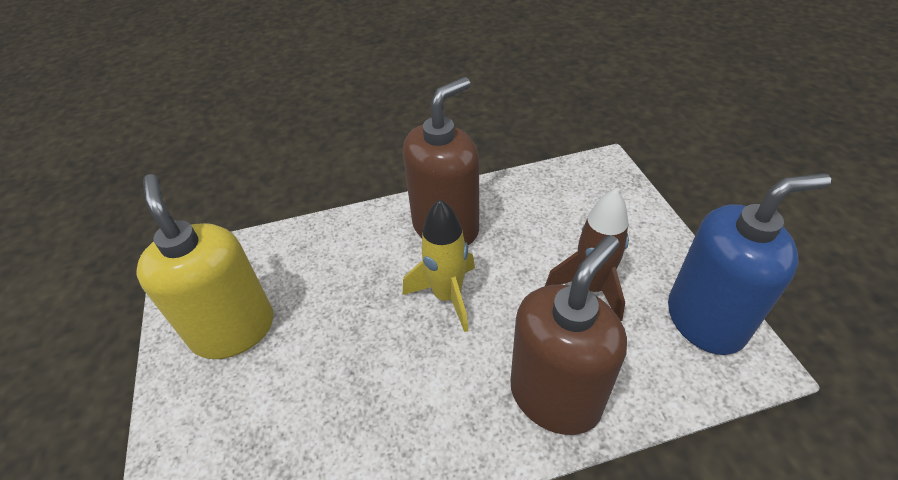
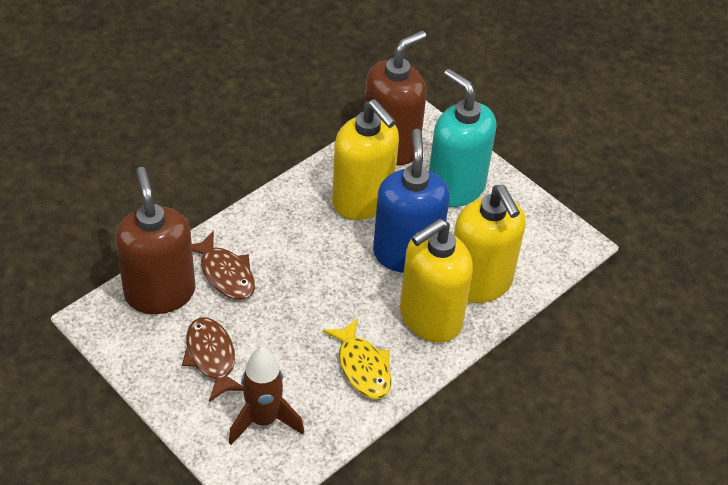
brown fish: none = 0 -> [182,317,243,402] [192,230,255,300] = 2
turquoise soap dispenser: none = 0 -> [429,69,496,207] = 1
yellow fish: none = 0 -> [323,318,392,399] = 1
yellow rocket: [403,199,475,332] = 1 -> none = 0
yellow soap dispenser: [137,174,274,359] = 1 -> [332,99,399,220] [400,219,473,343] [454,185,526,303] = 3

